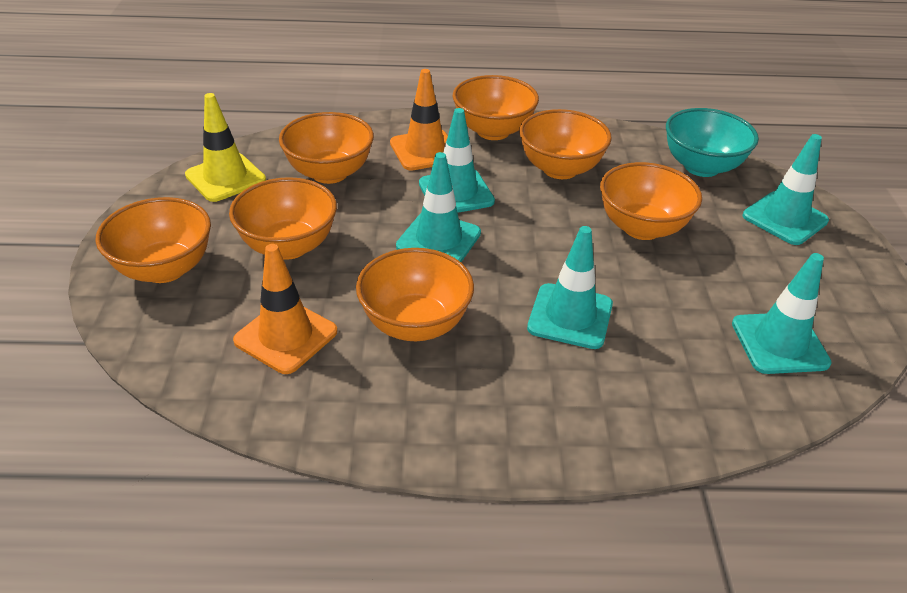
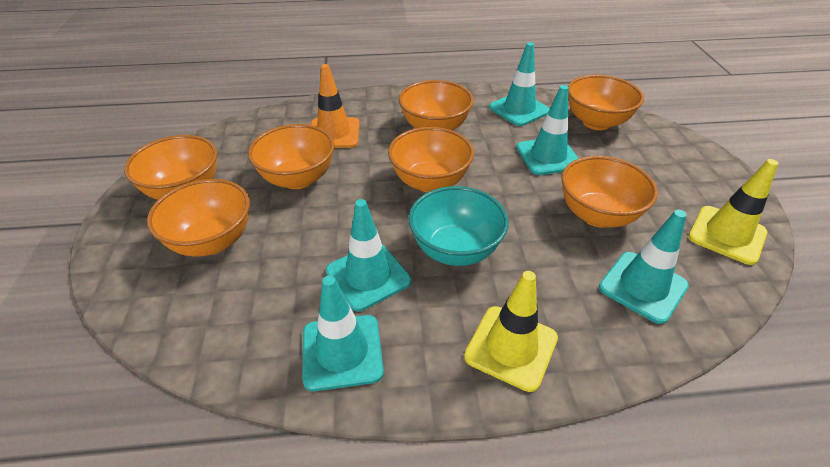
orange traffic cone: [233,244,337,374] [390,69,448,171] = 2 -> [310,64,360,148] = 1
yellow traffic cone: [185,93,266,202] = 1 -> [464,271,558,392] [689,159,778,265] = 2

